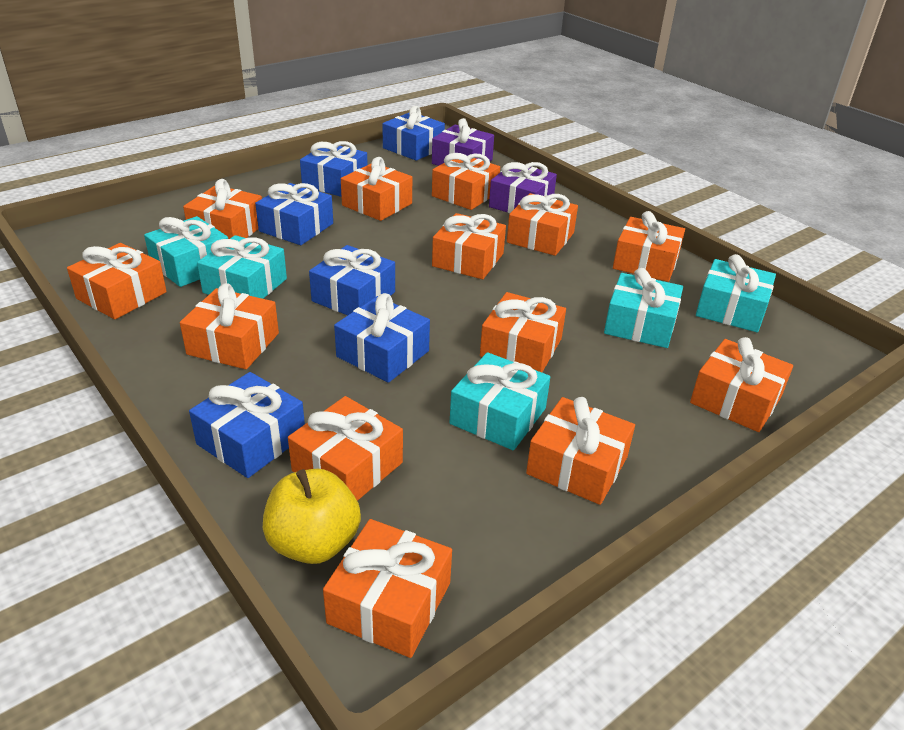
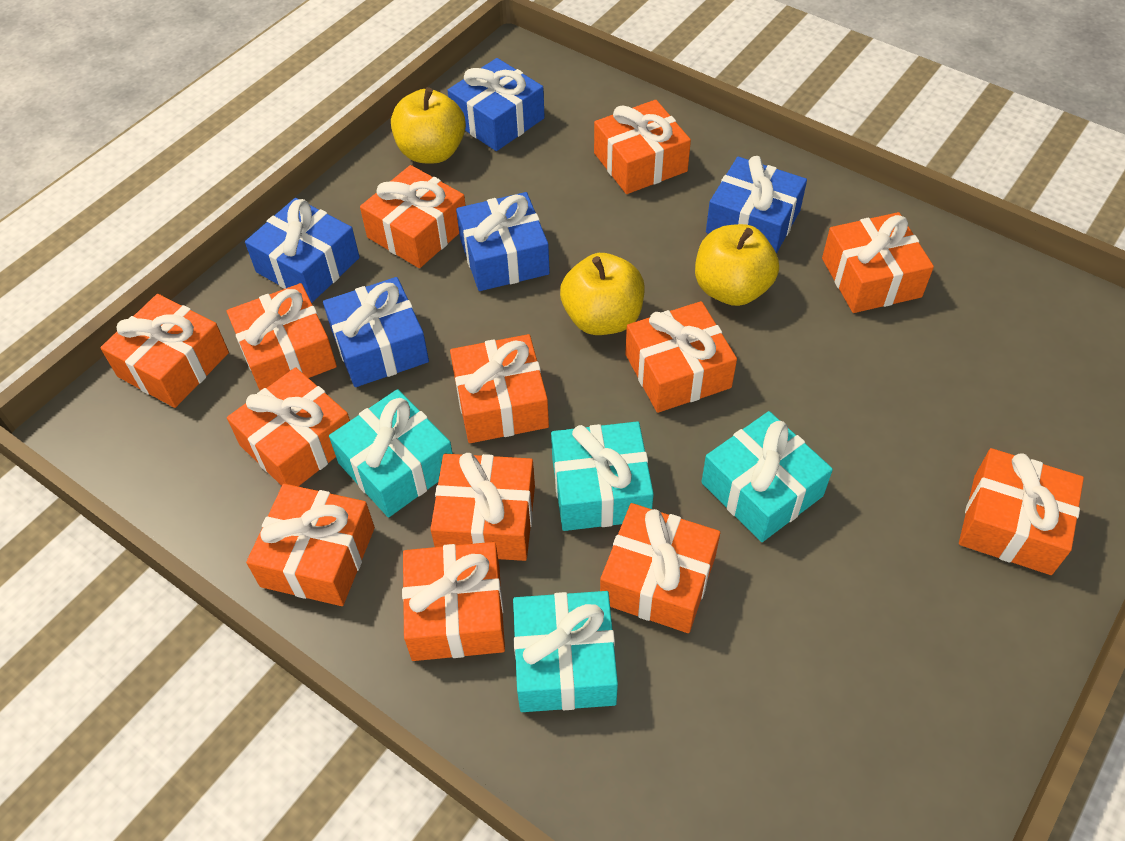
blue gift: [189,372,305,478] [255,183,333,245] [300,141,368,197] [309,245,395,315] [334,293,430,383] [382,106,445,161] = 6 -> [245,198,360,303] [323,277,429,387] [447,58,545,151] [456,192,550,291] [706,156,807,254] = 5
purple gift: [432,118,494,166] [489,162,557,213] = 2 -> none = 0
turquoise gift: [144,216,228,287] [197,235,287,299] [450,352,550,450] [604,268,683,348] [696,254,776,332] = 5 -> [329,389,453,517] [513,591,618,712] [551,421,654,531] [702,411,833,542] = 4
yellow apple: [263,469,361,564] = 1 -> [391,87,466,163] [560,253,645,335] [695,224,779,306] = 3

